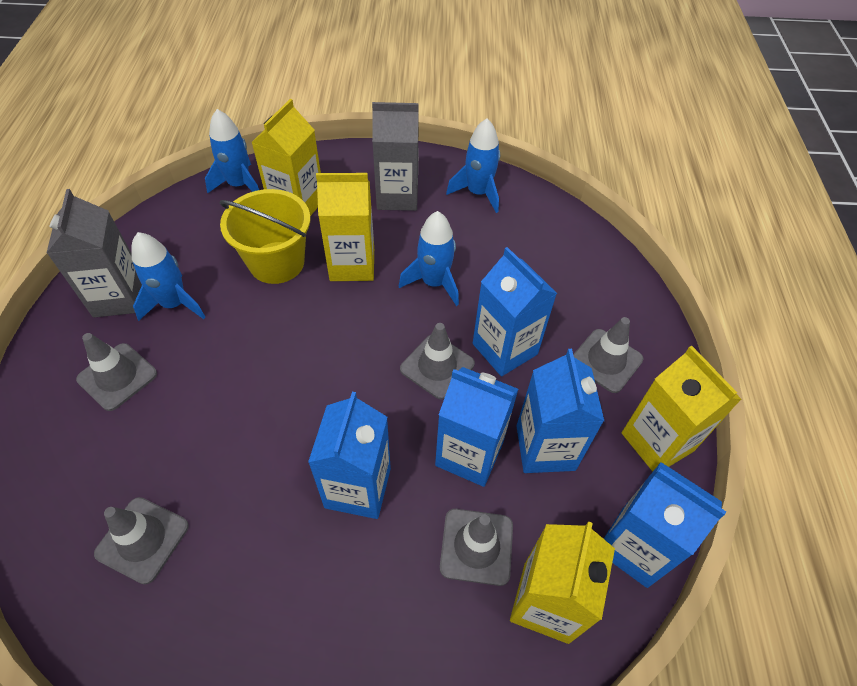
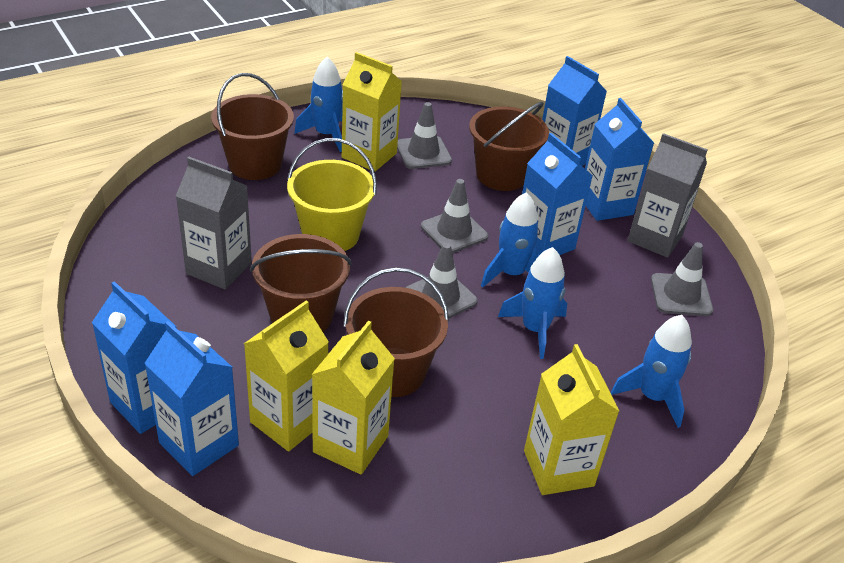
brown bucket: none = 0 -> [211,73,294,180] [250,234,352,332] [343,267,449,397] [469,102,549,191] = 4
grey traffic cone: [76,333,157,411] [94,497,189,585] [400,323,475,399] [440,509,513,586] [573,317,644,393] = 5 -> [397,102,452,169] [405,243,478,318] [421,179,488,253] [651,242,713,316] = 4

